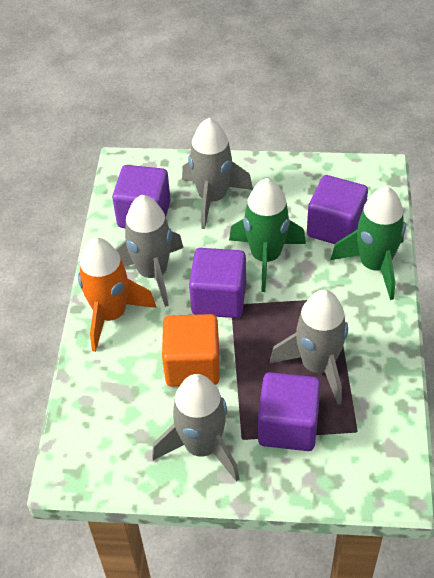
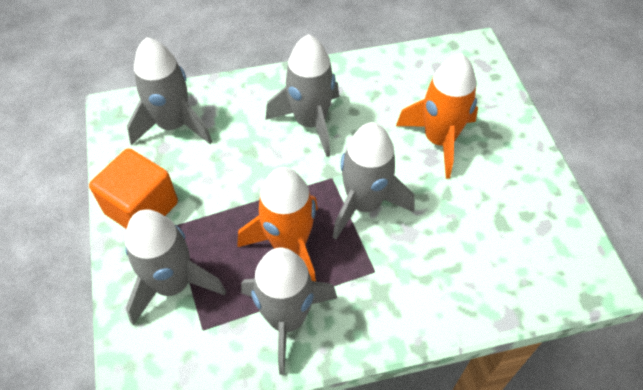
green rocket: [229,178,306,292] [330,186,406,300] = 2 -> none = 0
grey rocket: [115,195,183,307] [152,374,240,482] [182,118,253,229] [270,290,348,405] = 4 -> [125,209,226,326] [127,37,212,145] [241,248,337,375] [265,34,339,157] [333,122,415,239] = 5
orange rocket: [78,238,156,352] = 1 -> [237,167,318,281] [396,53,478,179] = 2
purple cube: [112,165,171,228] [189,248,246,318] [258,372,321,451] [307,175,368,244] = 4 -> none = 0

